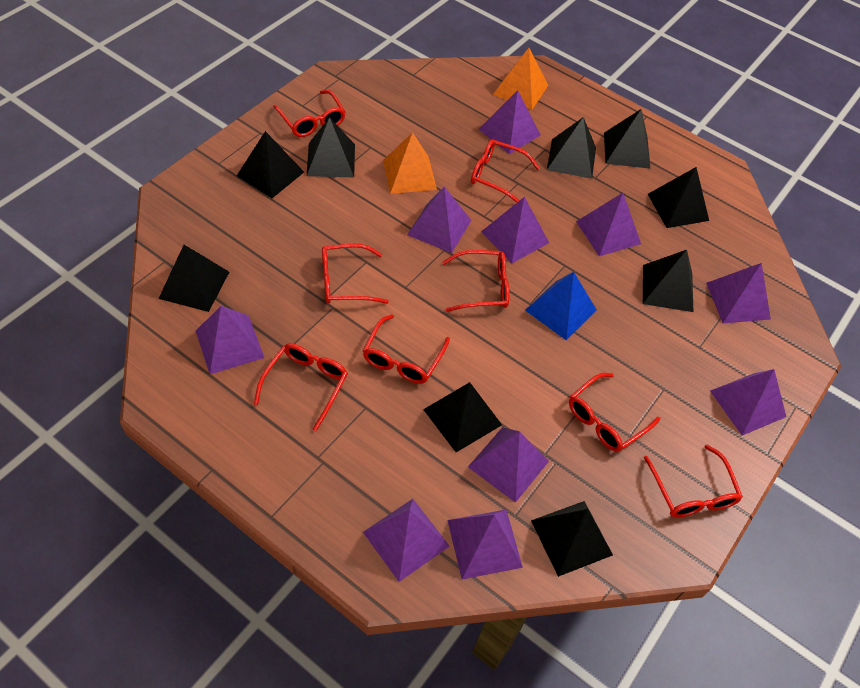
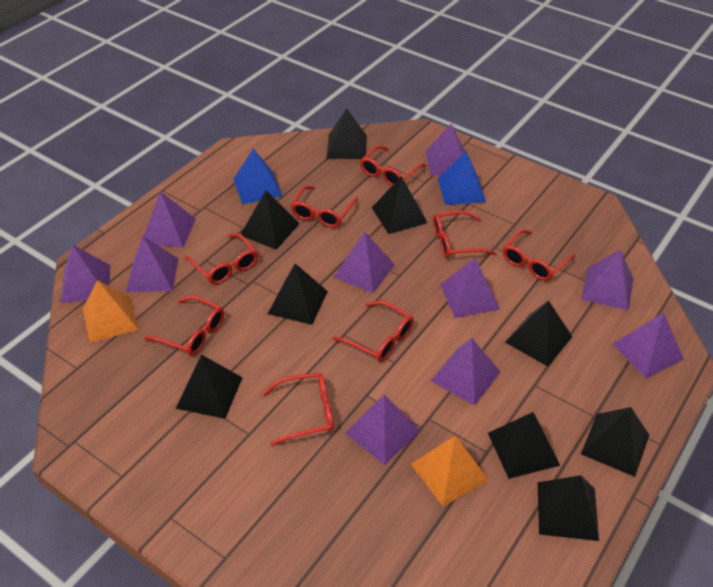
blue pyramid: [525,272,597,340] = 1 -> [233,148,283,205] [438,151,486,205] = 2

